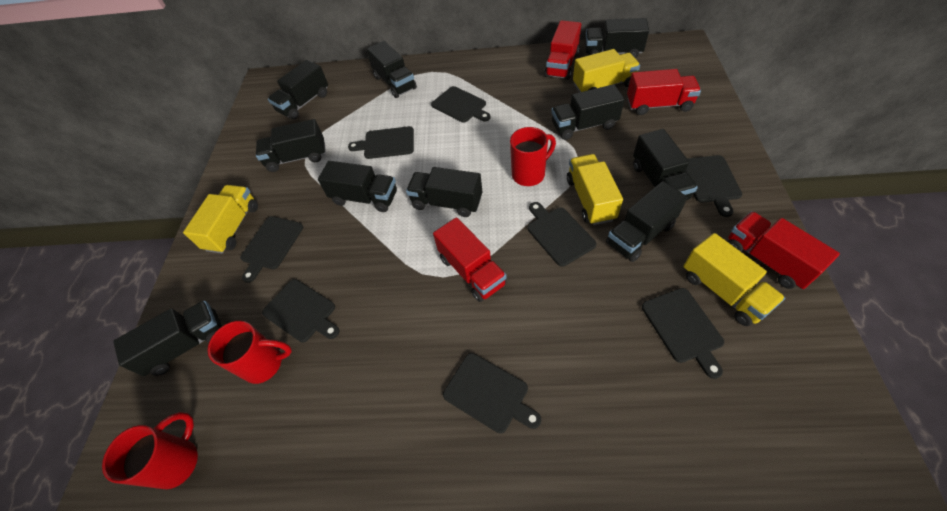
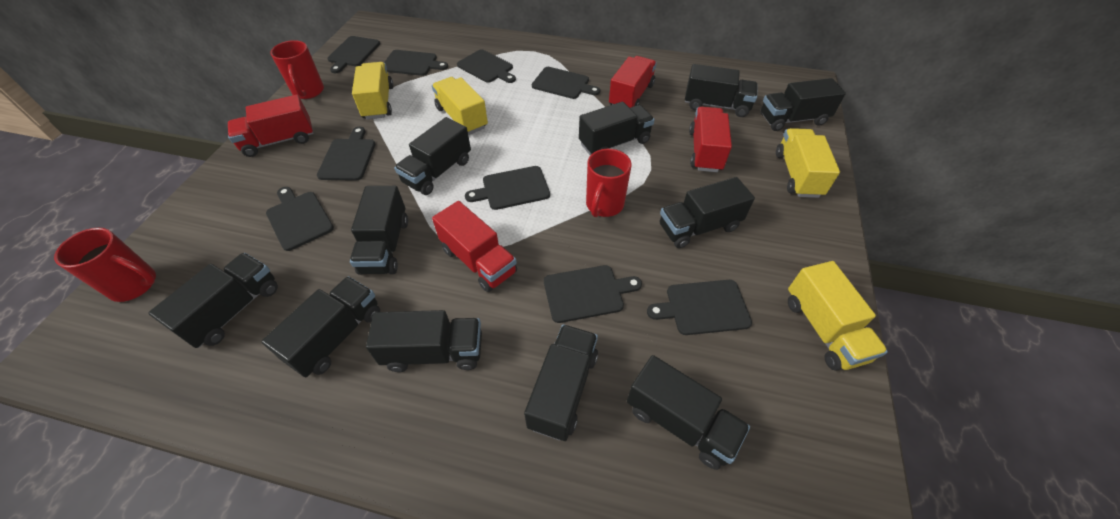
black cutting board: [240,216,303,283] [262,279,340,343] [348,126,414,159] [431,86,491,123] [443,353,541,433] [527,202,597,267] [642,288,724,379] [685,155,742,217] = 8 -> [266,187,334,251] [317,127,375,181] [328,36,380,73] [384,50,448,76] [457,49,516,83] [465,166,550,210] [532,67,600,99] [544,265,642,323] [647,280,752,335] = 9
black truck: [113,301,222,376] [256,119,326,172] [268,60,328,120] [318,161,397,212] [366,41,417,98] [406,167,482,217] [551,84,625,140] [585,18,649,58] [606,181,688,262] [633,129,698,200] = 10 -> [148,253,278,348] [262,276,380,378] [350,186,408,275] [366,310,482,372] [394,117,471,195] [524,324,598,441] [579,102,655,155] [627,355,750,470] [660,177,755,248] [685,64,758,117] [760,78,846,131] = 11

